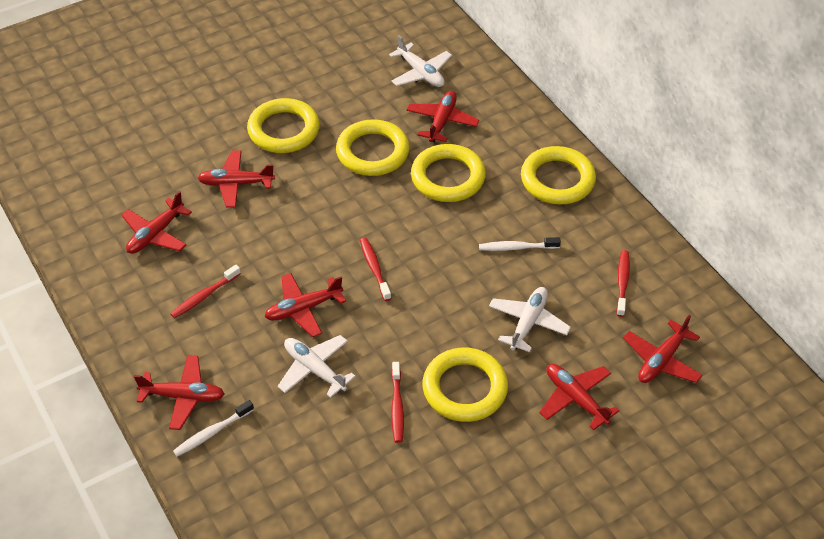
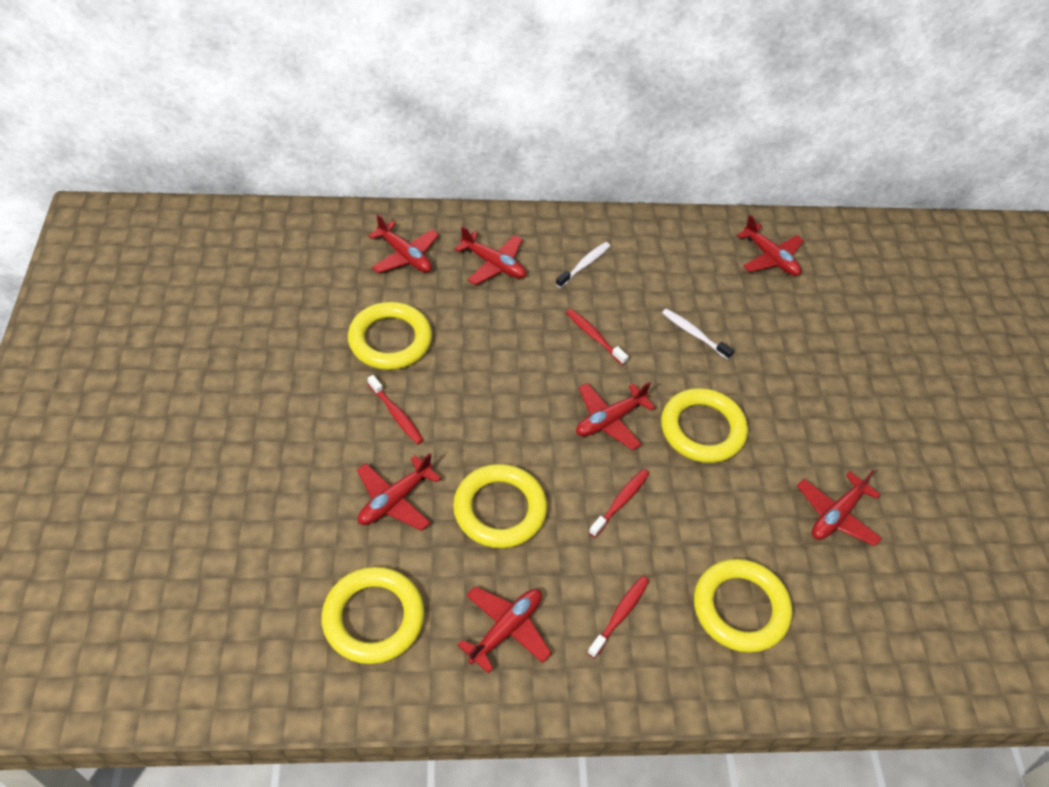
white plane: [278,335,356,398] [389,35,452,87] [489,287,571,352] = 3 -> none = 0

